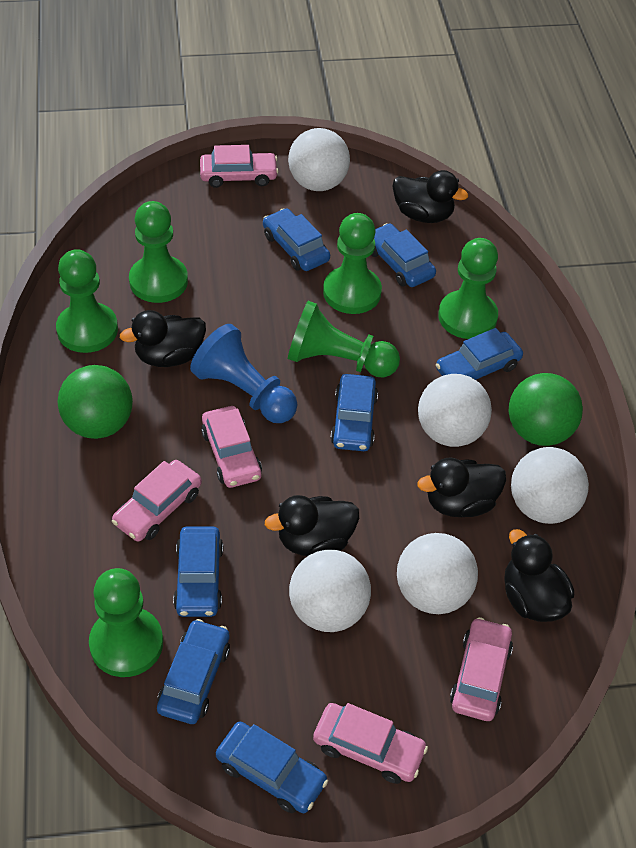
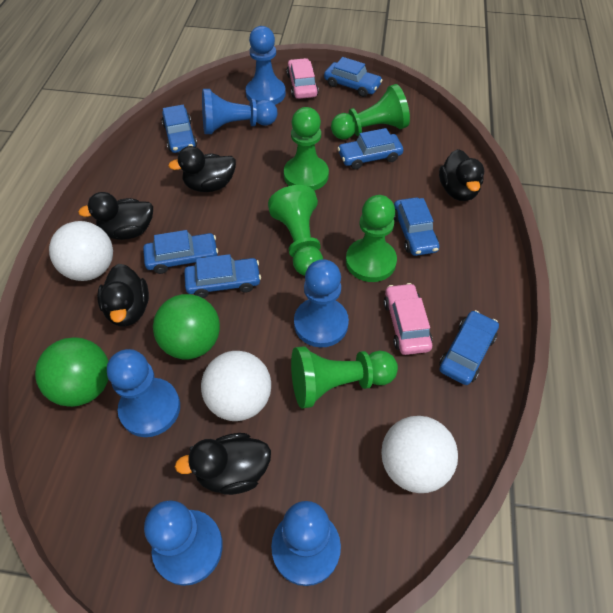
blue pawn: [190,324,297,423] = 1 -> [107,349,180,437] [144,500,223,586] [202,89,277,134] [246,26,286,105] [271,501,341,586] [294,259,349,347] = 6
green pawn: [56,249,118,353] [89,568,163,677] [129,201,188,303] [288,301,400,378] [323,213,382,314] [438,238,498,339] = 6 -> [268,185,323,276] [284,107,329,191] [291,346,398,408] [331,84,410,140] [346,195,397,282] = 5
pink car: [112,460,202,542] [200,145,279,188] [201,406,262,488] [313,703,428,784] [450,617,513,721] = 5 -> [286,58,319,99] [384,283,432,355] = 2
white ball: [288,128,350,191] [289,550,371,632] [397,533,478,614] [418,374,492,447] [511,447,589,524] = 5 -> [49,221,113,281] [201,351,271,421] [381,416,458,493] = 3

